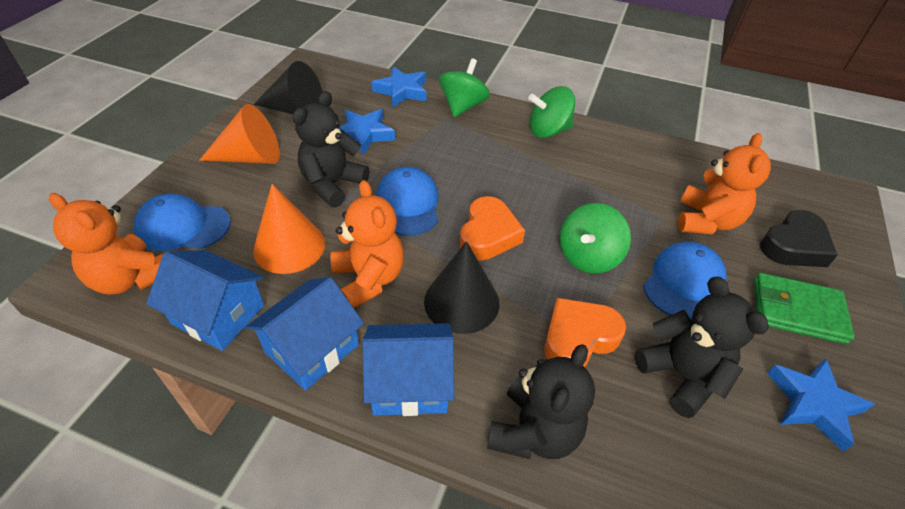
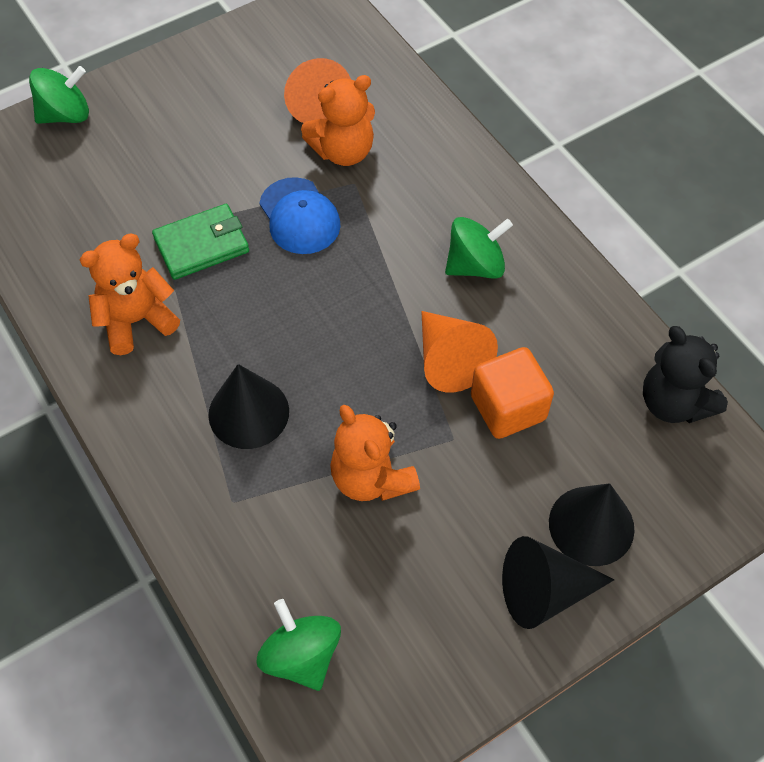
black cone: [254,61,322,114] [424,241,499,334] = 2 -> [208,364,289,449] [502,536,614,629] [549,483,635,566] = 3
black heart: [760,210,838,267] = 1 -> none = 0
black teddy bear: [293,91,370,208] [487,344,595,459] [635,276,769,418] = 3 -> [643,326,728,423] = 1
blue cap: [134,194,231,251] [376,167,439,236] [643,242,727,319] = 3 -> [259,177,341,254] = 1
blue house: [146,250,264,351] [246,277,364,391] [362,323,454,416] = 3 -> none = 0
blue star: [339,109,395,155] [371,67,427,108] [767,358,875,452] = 3 -> none = 0
orange cube: none = 0 -> [471,347,554,439] = 1
orange heart: [460,196,525,261] [544,298,626,367] = 2 -> none = 0

